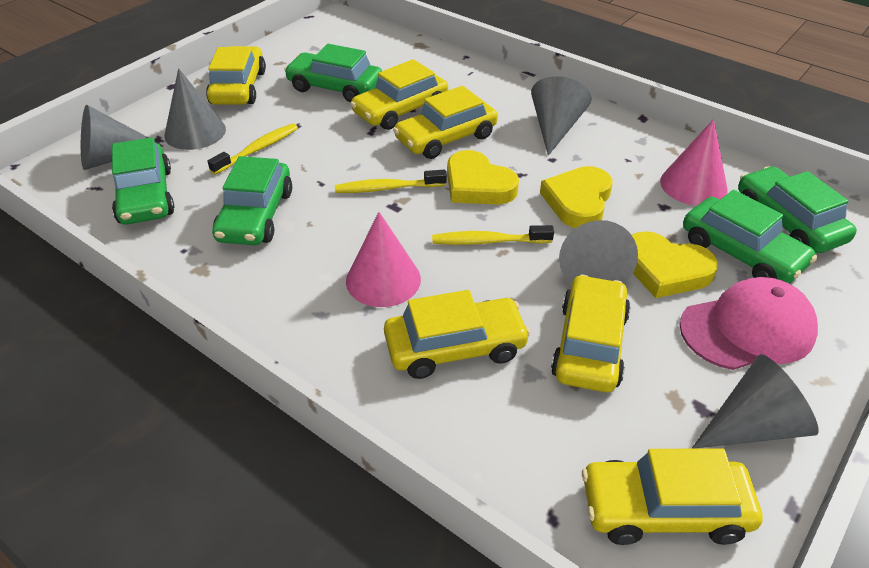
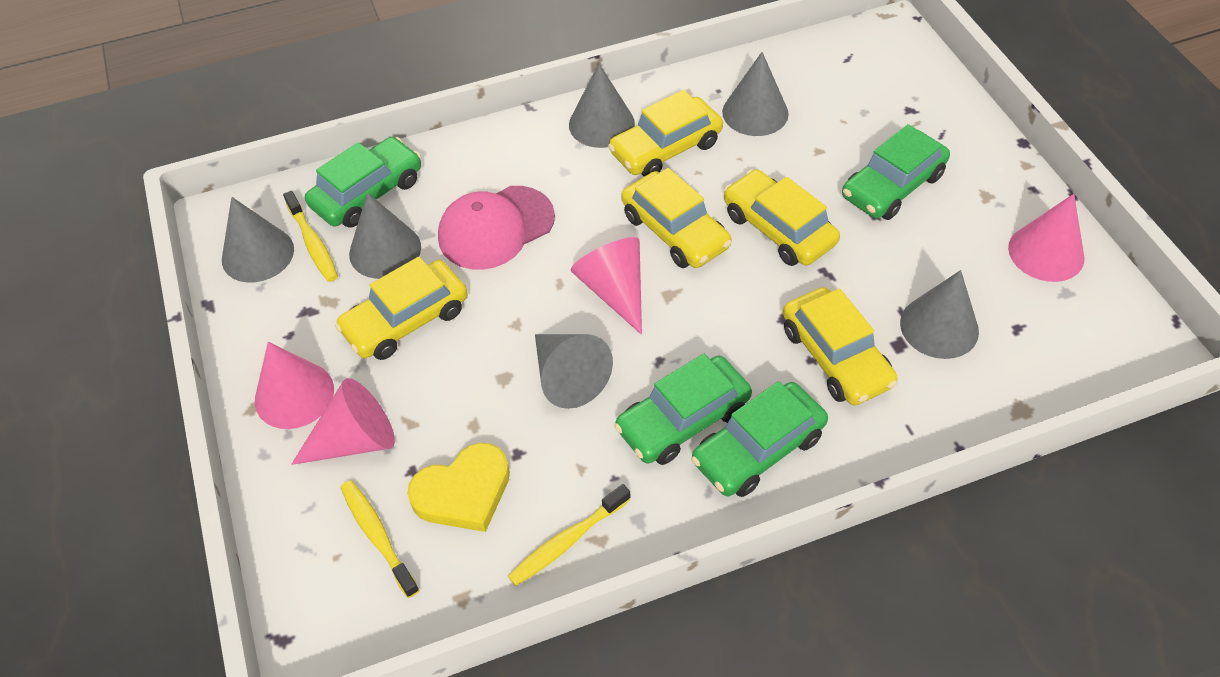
green car: [112,137,174,224] [212,156,292,245] [284,44,382,103] [683,190,817,283] [738,166,857,253] = 5 -> [305,137,421,228] [614,354,752,465] [691,381,828,497] [842,124,950,220] = 4
grey cone: [81,105,164,170] [164,68,226,150] [531,76,592,156] [559,220,638,284] [692,354,819,449] = 5 -> [222,197,294,283] [349,193,421,279] [535,334,613,409] [569,64,635,148] [722,52,789,136] [900,270,979,359] = 6
pink cone: [346,212,421,307] [660,119,727,206] = 2 -> [255,342,334,429] [291,378,395,465] [571,237,642,335] [1008,194,1084,282] = 4
yellow car: [206,46,266,105] [350,59,448,130] [384,290,531,379] [393,86,498,159] [551,274,631,392] [582,448,763,545] = 6 -> [335,257,468,360] [608,90,723,177] [621,168,732,268] [724,170,840,266] [783,287,898,405] = 5
yellow heart: [447,150,519,205] [540,166,613,228] [632,231,718,298] = 3 -> [407,443,510,532] = 1

